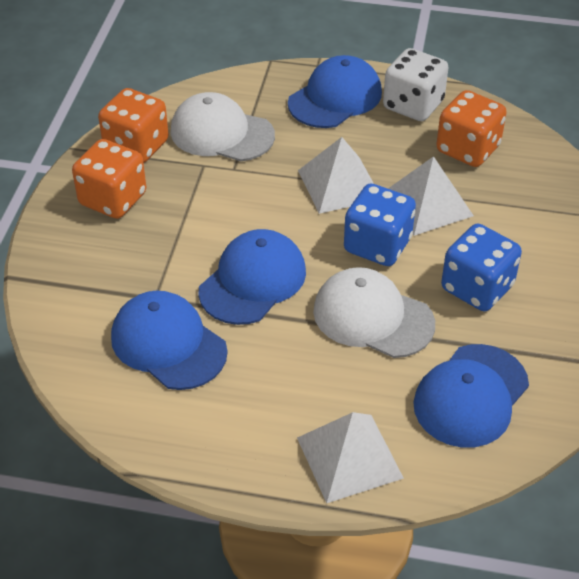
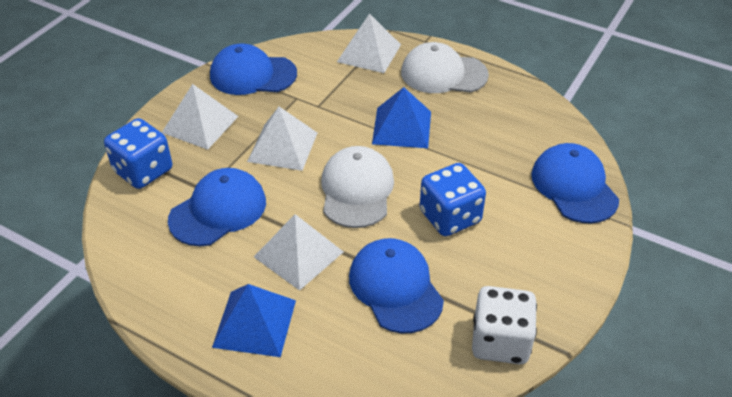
blue pyramid: none = 0 -> [212,284,296,357] [372,87,431,148] = 2
orange dice: [72,139,146,219] [98,88,169,163] [436,90,507,167] = 3 -> none = 0
white pyramid: [297,412,404,503] [298,137,374,214] [388,156,474,236] = 3 -> [162,84,239,150] [247,107,317,171] [254,214,343,291] [337,13,401,73] = 4

